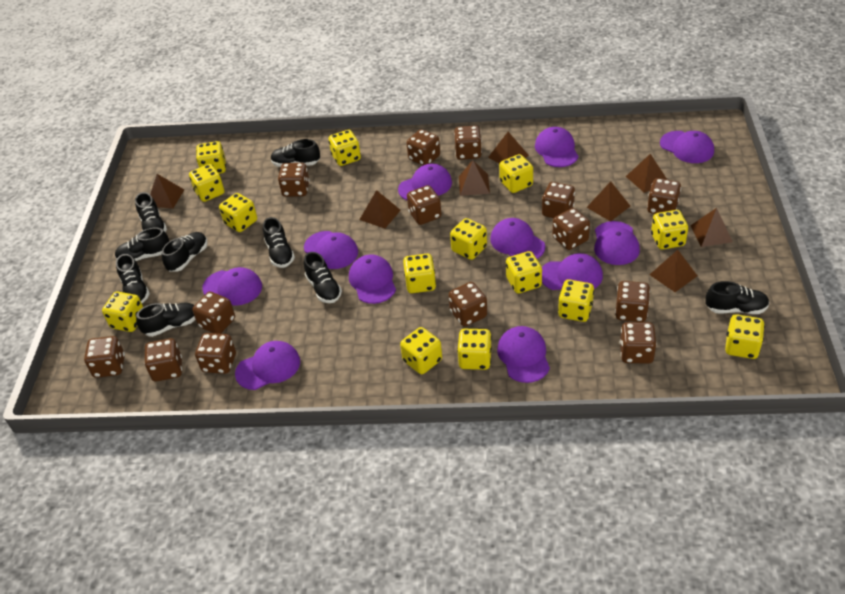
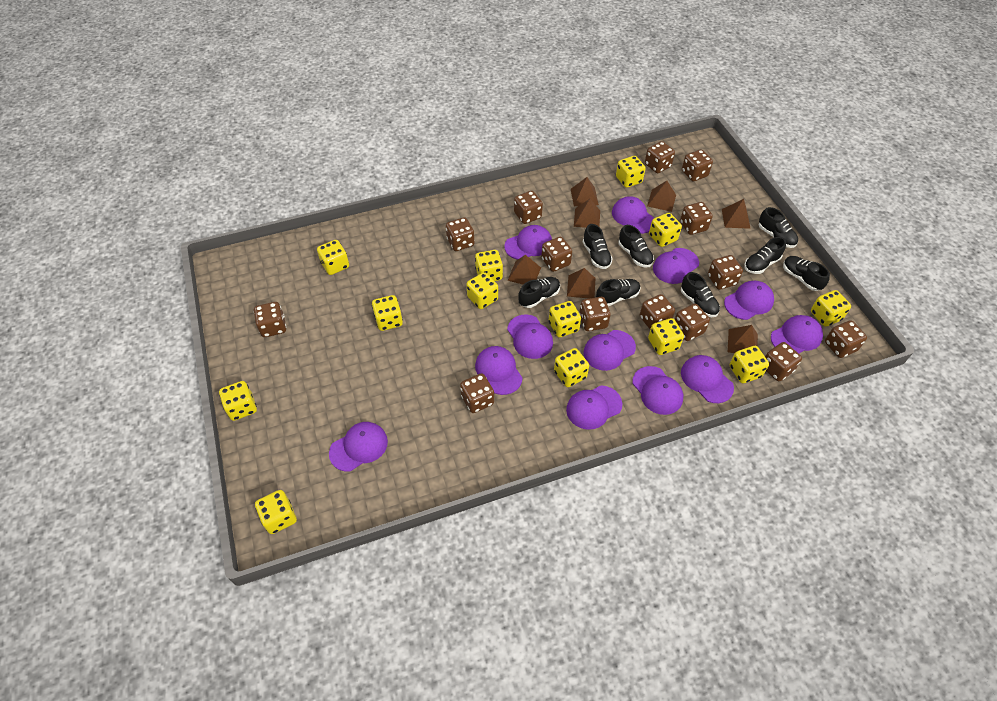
black shoe: [115,228,169,261] [116,254,150,303] [135,192,167,232] [136,303,195,337] [162,232,208,272] [263,217,295,268] [271,139,320,167] [304,252,342,303] [705,281,770,314] = 9 -> [518,277,560,308] [583,224,613,269] [596,279,641,306] [619,225,654,268] [681,272,720,317] [744,237,786,274] [759,207,798,248] [783,256,830,291] = 8
brown pyramid: [150,174,184,209] [359,190,401,229] [459,160,490,196] [488,132,529,164] [586,181,630,221] [626,154,667,193] [650,250,697,292] [690,208,733,247] = 8 -> [507,255,541,284] [567,268,595,298] [571,177,599,206] [574,199,600,228] [647,181,676,212] [722,199,751,229] [728,325,758,353] = 7
purple cap: [202,267,262,306] [235,341,300,390] [304,231,358,269] [349,254,396,304] [398,164,452,200] [490,218,545,259] [497,326,550,383] [535,127,579,167] [542,253,603,290] [594,221,640,265] [660,131,714,163] = 11 -> [329,422,388,471] [475,346,523,395] [504,225,552,260] [507,315,553,359] [566,385,622,430] [584,330,636,371] [612,196,654,234] [632,366,683,415] [653,248,699,284] [681,355,734,403] [724,281,774,320] [771,315,823,354] = 12
yellow dice: [102,291,143,332] [189,164,224,202] [196,141,226,174] [219,193,257,232] [329,130,361,166] [400,327,442,374] [403,254,436,293] [450,218,487,260] [457,329,492,370] [499,154,533,193] [506,251,542,294] [558,279,594,322] [651,210,688,249] [725,314,765,359] = 14 -> [219,381,257,421] [255,490,297,534] [317,240,349,275] [372,295,403,331] [467,272,498,309] [475,250,503,281] [549,301,581,337] [554,348,589,387] [616,156,646,188] [648,318,684,355] [649,213,682,247] [730,346,769,383] [811,290,851,327] = 13

